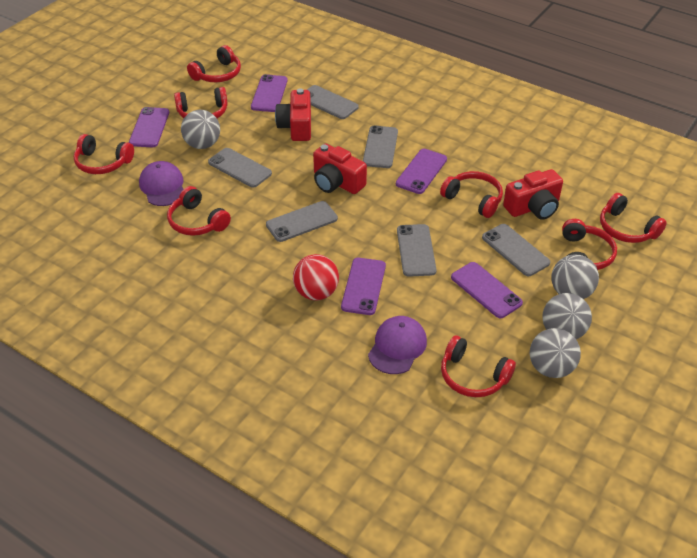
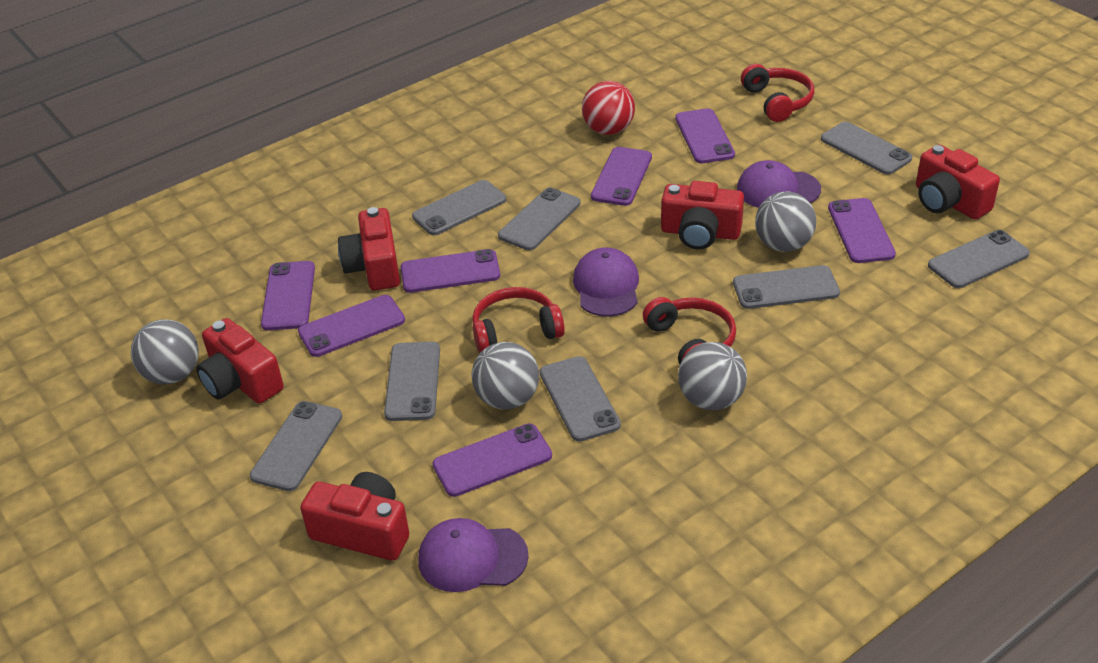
grey phone: [208,148,272,188] [266,201,338,242] [307,85,359,119] [363,125,398,168] [397,224,437,277] [482,224,550,276] = 6 -> [250,401,342,491] [384,342,440,421] [412,180,506,235] [498,187,581,250] [540,356,621,442] [733,265,840,309] [821,122,912,175] [928,230,1030,288] = 8
purple cap: [139,161,183,206] [368,316,427,374] = 2 -> [418,518,529,592] [573,248,639,317] [737,160,821,208] = 3
purple phone: [129,107,169,147] [251,74,288,112] [341,258,386,315] [396,149,447,194] [451,262,523,318] = 5 -> [261,261,315,331] [298,295,405,357] [401,249,500,293] [433,423,552,497] [591,147,652,206] [675,108,735,163] [828,198,896,263] = 7
red camera: [275,88,311,141] [313,143,367,194] [503,169,563,220] = 3 -> [196,318,284,404] [300,472,409,561] [338,207,400,291] [661,181,744,250] [916,145,1000,220] = 5
red headphones: [74,134,134,174] [167,186,231,236] [174,87,228,118] [187,45,241,82] [440,171,503,218] [441,335,516,397] [562,219,617,270] [600,193,667,243] = 8 -> [472,287,565,353] [643,297,736,364] [741,64,815,122] = 3

